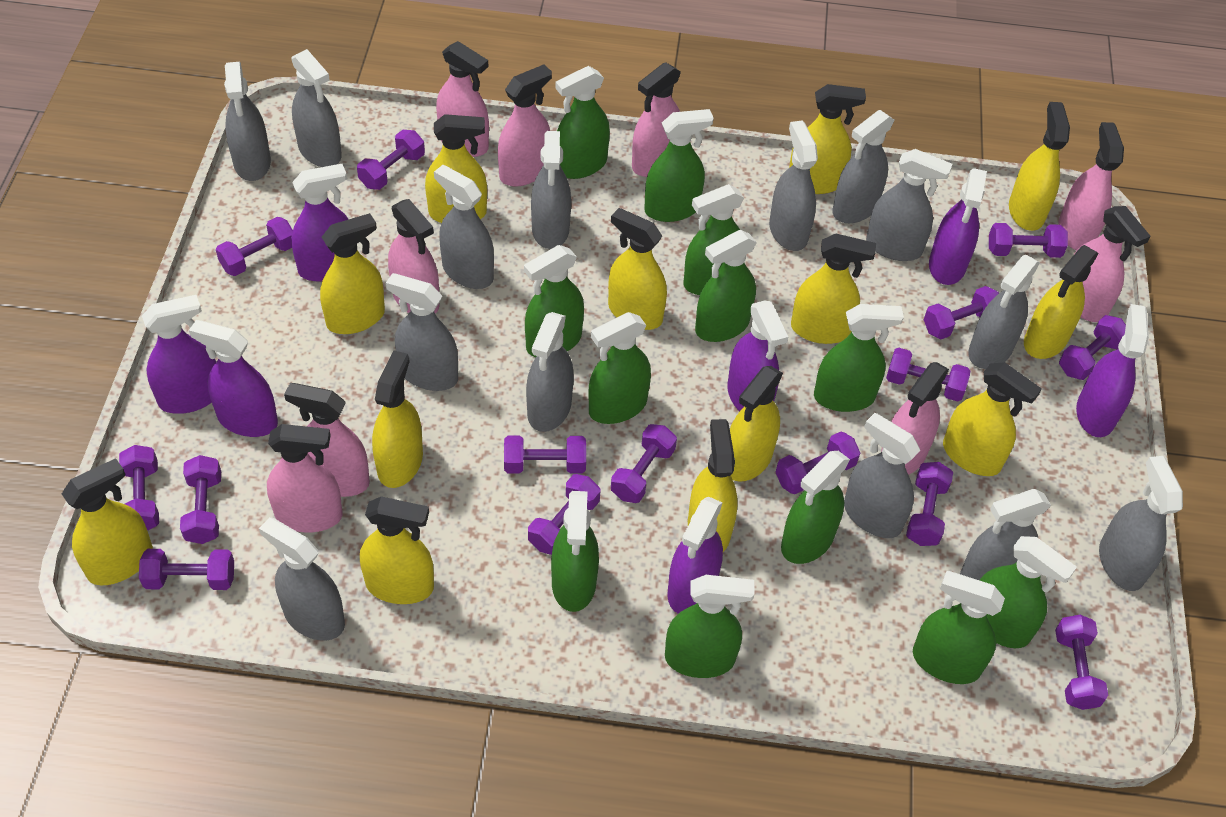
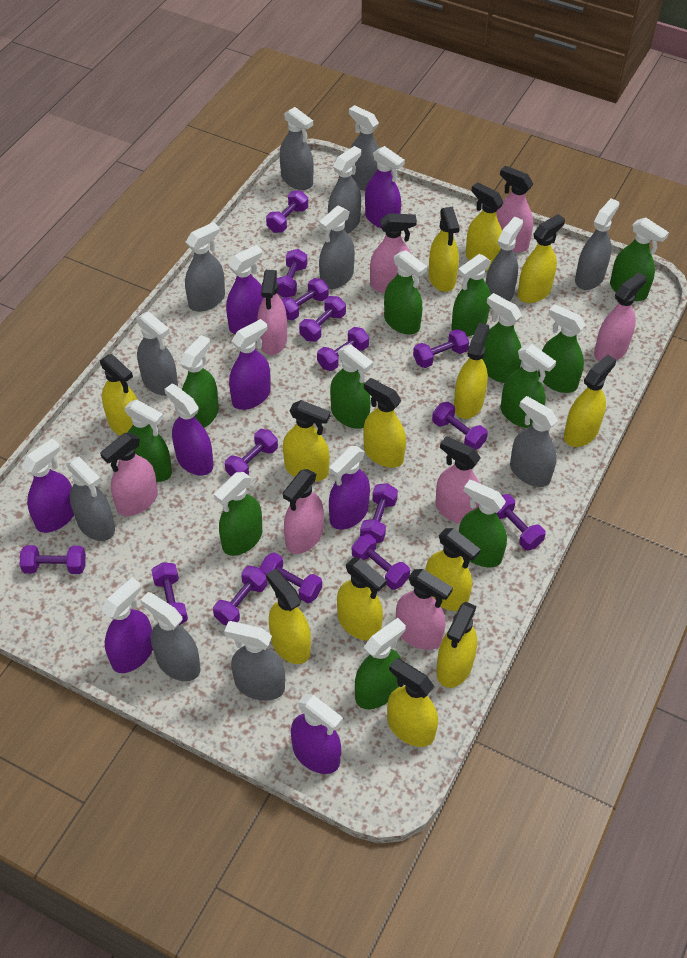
grey spray bottle: [224,62,271,181] [259,517,345,641] [291,49,342,167] [386,273,458,391] [434,165,494,289] [526,312,574,432] [531,131,571,249] [769,120,818,251] [832,110,894,223] [844,413,920,538] [866,149,953,261] [960,489,1051,580] [968,255,1040,369] [1099,456,1183,591] = 14 -> [67,457,115,541] [137,311,178,396] [140,592,200,681] [185,222,225,312] [224,621,285,701] [280,107,314,190] [319,206,355,289] [328,146,361,234] [349,105,379,191] [486,216,523,309] [510,396,558,487] [575,198,619,290] = 12
pink spray bottle: [267,424,343,533] [284,383,370,497] [388,199,440,314] [436,41,489,157] [498,65,552,187] [632,62,681,177] [881,362,949,475] [1058,122,1124,250] [1073,206,1151,322] = 9 -> [100,433,158,516] [257,270,287,355] [283,469,324,554] [370,213,417,293] [396,569,453,650] [435,437,481,524] [496,165,533,253] [594,272,646,361] = 8
purple spray bottle: [142,295,216,414] [189,320,278,437] [291,164,349,281] [667,497,723,614] [727,300,788,411] [929,168,987,285] [1076,304,1149,437] = 7 -> [21,438,74,533] [102,577,153,673] [164,384,213,476] [226,245,264,334] [229,319,271,410] [291,694,343,774] [329,446,370,530] [365,146,405,228] = 8

